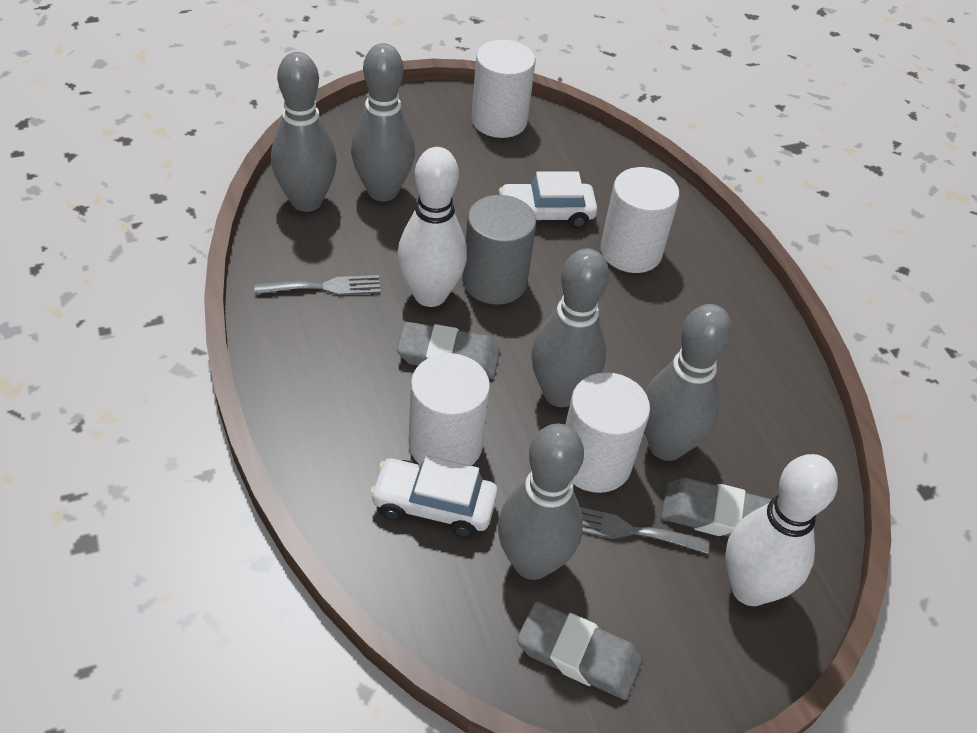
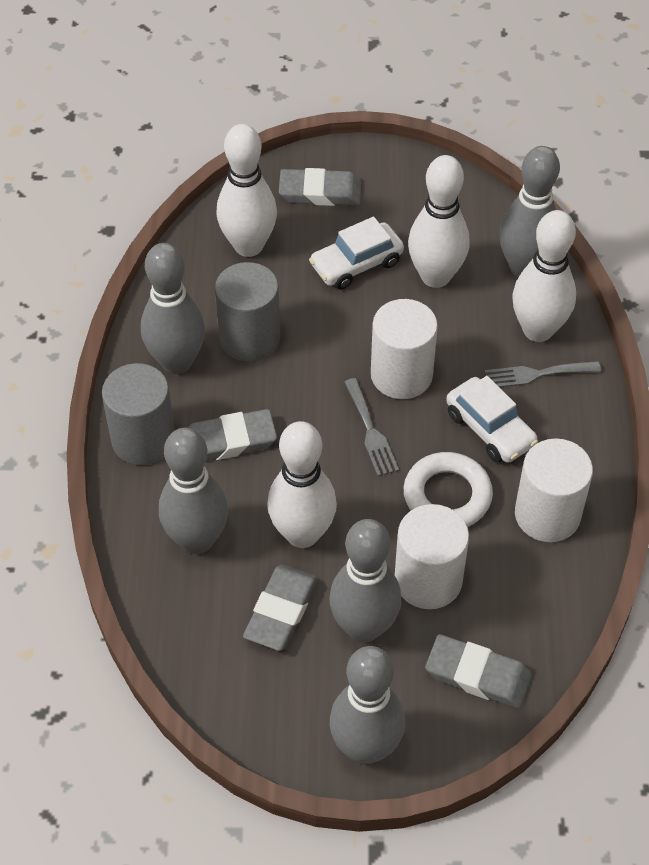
grey cylinder: [462,195,536,305] = 1 -> [102,363,175,465] [215,262,280,362] = 2
grey eraser: [397,322,500,378] [517,601,642,700] [661,477,772,537] = 3 -> [187,409,277,461] [243,565,318,651] [279,168,362,206] [425,634,532,709] = 4
white bowling pin: [398,147,467,307] [725,454,838,606] = 2 -> [216,124,277,257] [267,421,337,548] [408,155,470,288] [512,210,576,342] = 4
white cylinder: [409,353,490,466] [471,40,535,138] [565,372,650,493] [600,167,680,273] = 4 -> [371,299,438,399] [395,504,469,609] [515,438,593,542] = 3
white ring: none = 0 -> [404,452,493,527] = 1

